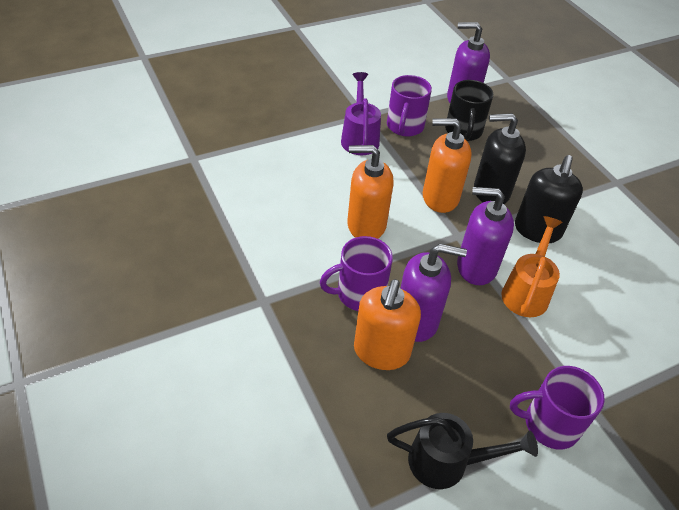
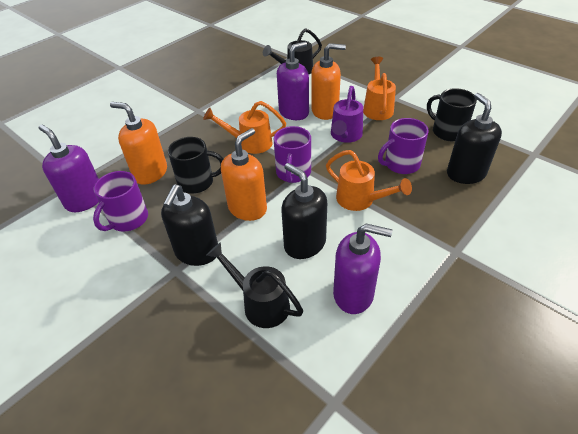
black mug: [445,80,493,141] = 1 -> [168,137,223,194] [427,88,477,141] = 2
black soap dispenser: [474,113,526,204] [515,155,583,243] = 2 -> [161,185,218,266] [281,163,327,259] [447,93,502,184] = 3
black watering can: [387,413,538,489] = 1 -> [207,242,303,328] [263,28,322,74] = 2
orange watering can: [501,216,563,317] = 1 -> [203,101,286,154] [326,150,412,211] [363,57,396,120] = 3

